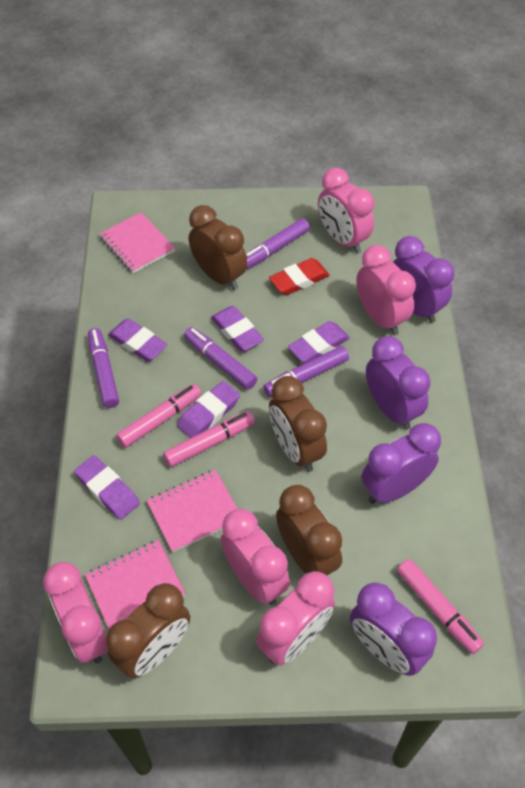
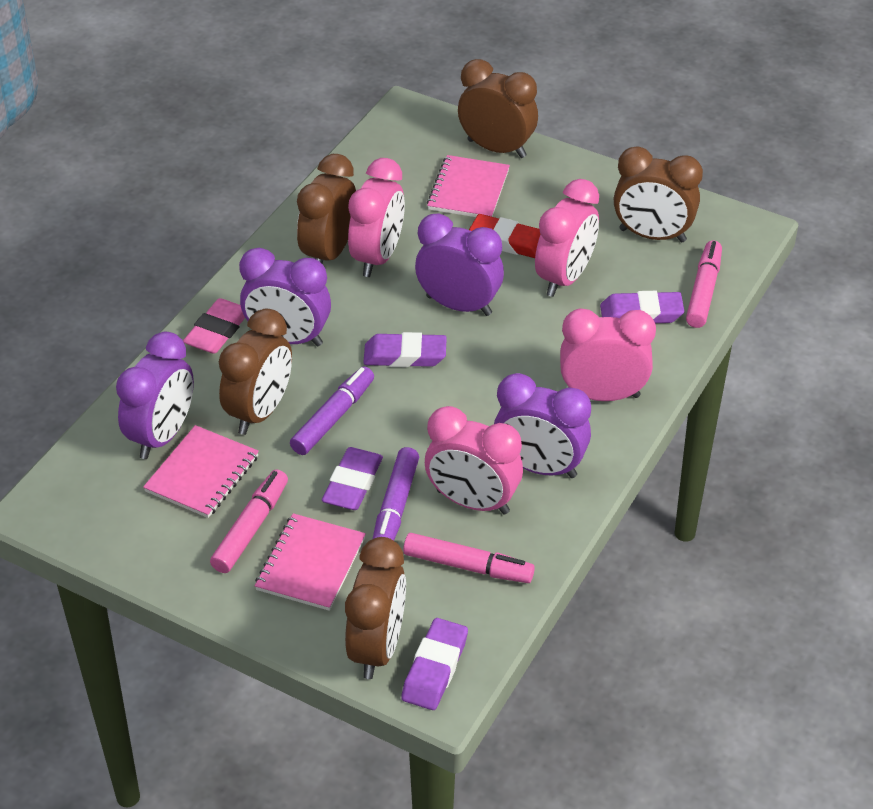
brown clock: [106,583,190,679] [189,205,247,290] [269,376,327,472] [276,485,342,575] = 4 -> [219,309,292,435] [297,154,356,263] [345,537,406,679] [458,59,538,158] [614,146,703,242] = 5
pink clock: [43,562,108,663] [221,509,290,605] [256,571,335,665] [318,168,374,254] [356,245,416,335] = 5 -> [348,158,405,277] [425,406,523,514] [535,179,599,297] [560,309,656,401] = 4
pink eraser: none = 0 -> [183,298,245,354] = 1
purple eraser: [74,455,140,520] [108,319,168,361] [177,381,240,438] [211,306,264,352] [288,321,350,363] = 5 -> [322,447,383,510] [363,332,447,367] [401,618,468,710] [600,291,684,323] = 4
purple marker: [88,328,119,408] [184,327,257,390] [246,218,310,269] [264,346,349,397] = 4 -> [290,366,374,455] [373,447,419,541] = 2

